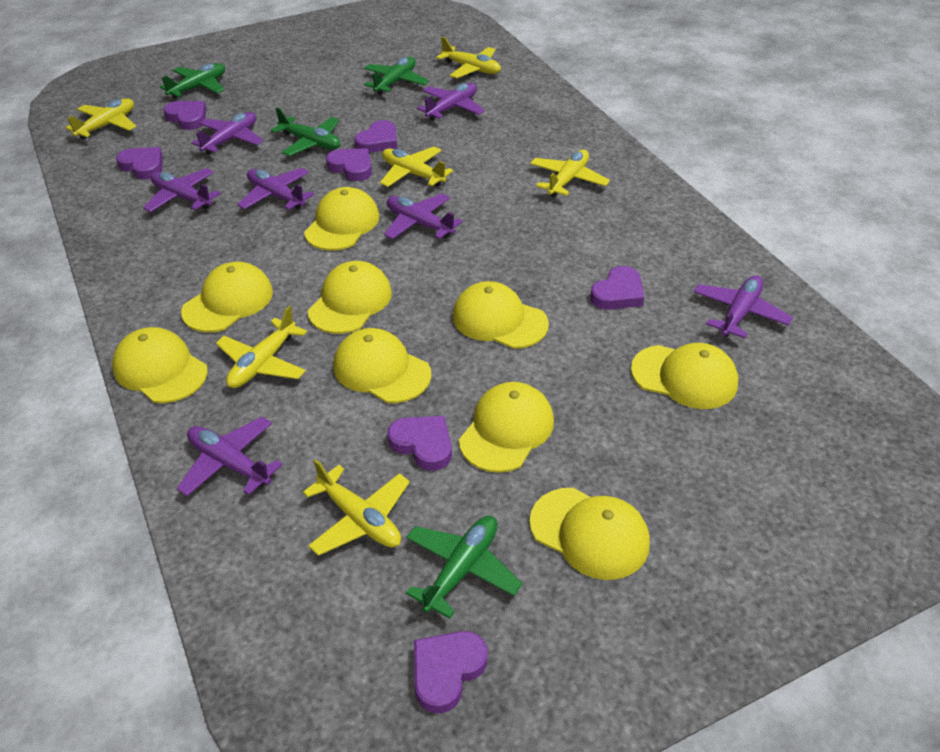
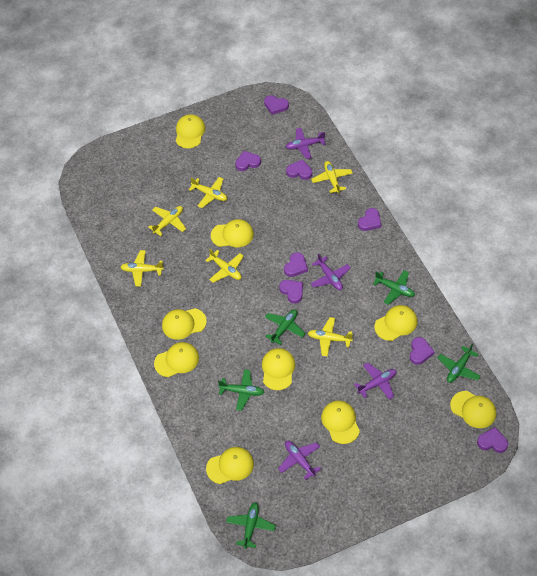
green plane: [160,63,225,99] [271,107,340,156] [364,57,429,95] [406,516,522,619] = 4 -> [218,369,264,411] [226,502,276,549] [265,309,306,345] [373,270,415,305] [438,344,481,383] = 5
purple heart: [116,147,163,180] [163,101,206,130] [326,148,372,181] [354,120,397,153] [387,416,452,471] [414,631,488,714] [591,266,644,310] = 7 -> [235,151,261,171] [264,95,289,115] [279,280,303,304] [284,252,308,277] [286,159,312,180] [358,208,381,231] [410,337,435,365] [477,427,508,453] = 8
purple plane: [143,168,221,212] [177,417,283,496] [191,112,263,155] [237,168,314,210] [384,193,463,239] [417,83,485,121] [693,275,793,339] = 7 -> [278,441,321,480] [286,128,326,159] [310,253,350,290] [354,363,397,400] = 4

